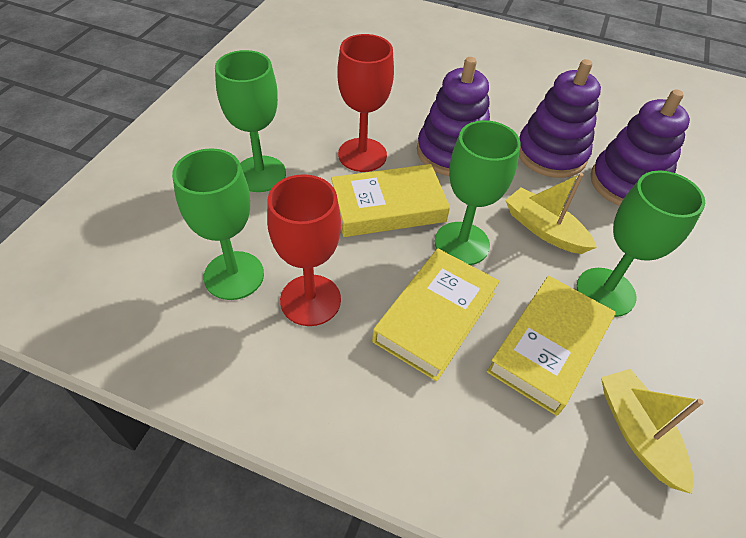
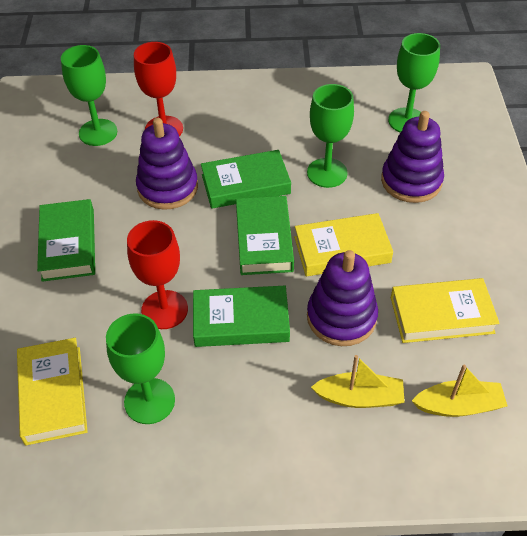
green book: none = 0 -> [37,199,95,282] [193,286,290,347] [201,150,291,209] [236,196,294,275] = 4

